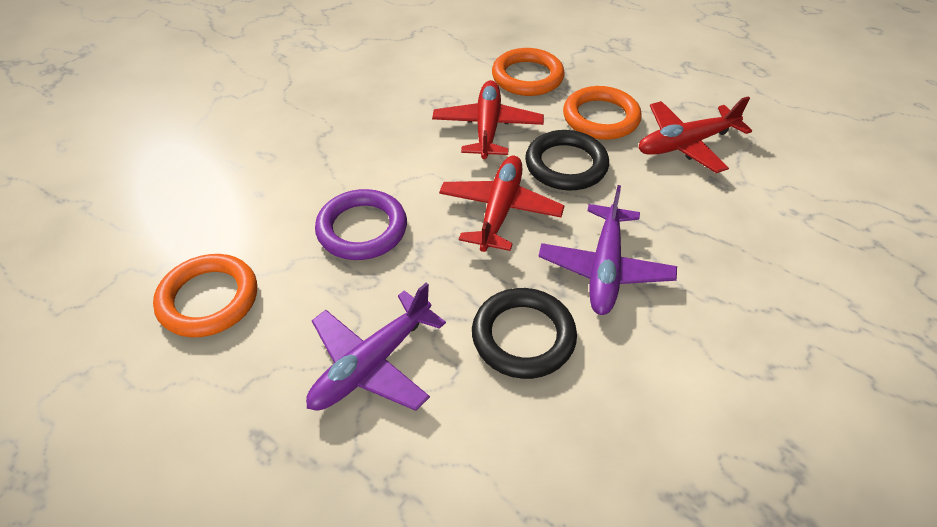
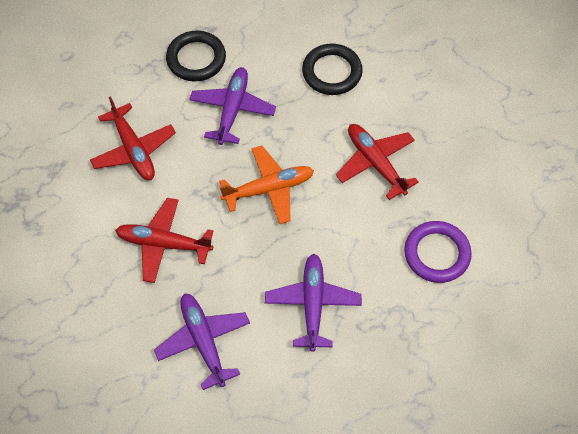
orange plane: none = 0 -> [219,146,314,224] = 1
orange ring: [153,254,257,337] [492,48,565,96] [563,86,642,140] = 3 -> none = 0
purple plane: [306,283,446,411] [538,185,677,315] = 2 -> [154,293,250,390] [189,67,276,145] [265,254,362,352] = 3

